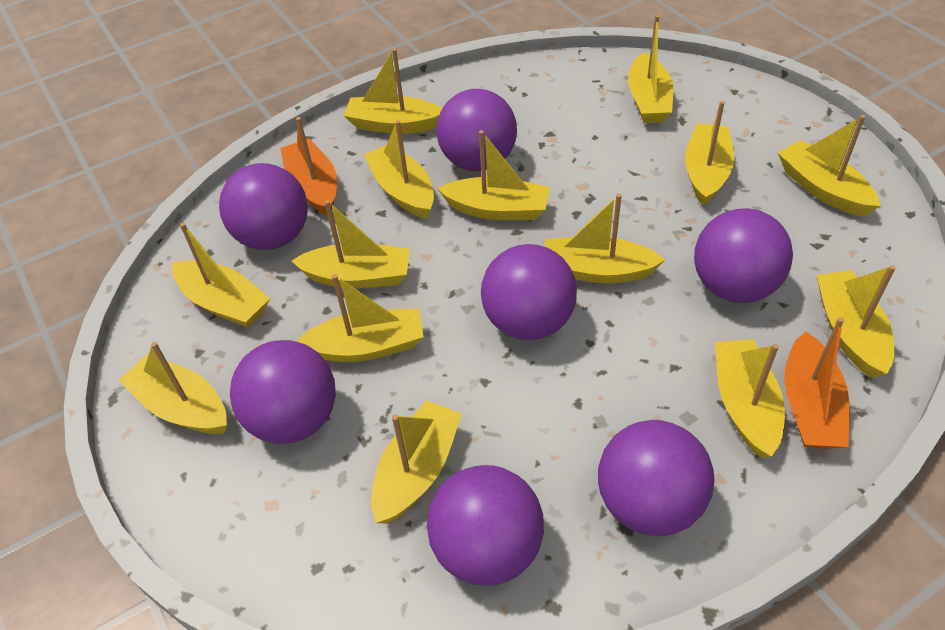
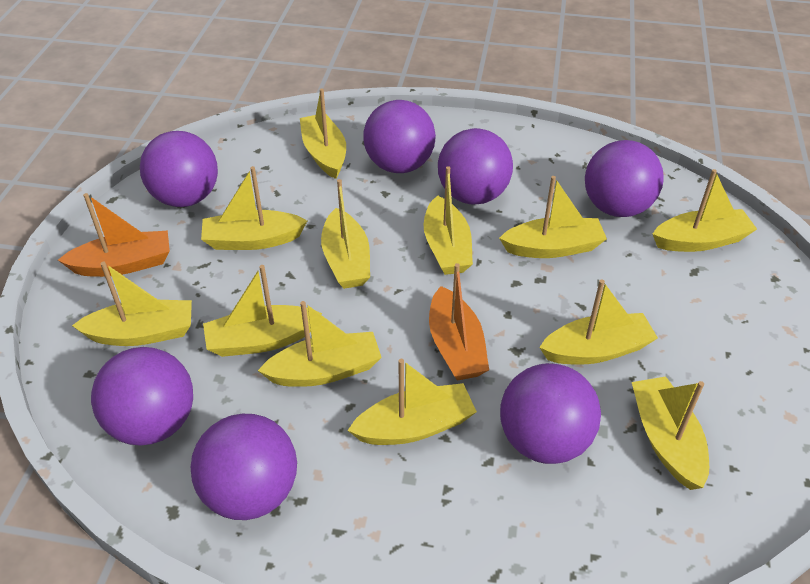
yellow boat: [119,342,227,434] [172,223,270,328] [292,200,410,288] [296,274,424,362] [344,48,442,134] [364,120,434,219] [371,400,462,524] [437,130,550,220] [544,194,665,283] [628,15,673,123] [685,101,734,205] [715,339,785,458] [778,115,880,216] [816,265,896,378] = 14 -> [72,262,192,346] [201,166,307,250] [203,265,322,357] [258,301,382,387] [300,88,346,179] [321,179,370,289] [347,359,477,445] [423,166,473,275] [499,176,607,258] [539,279,658,365] [632,376,709,490] [653,169,757,252] = 12

